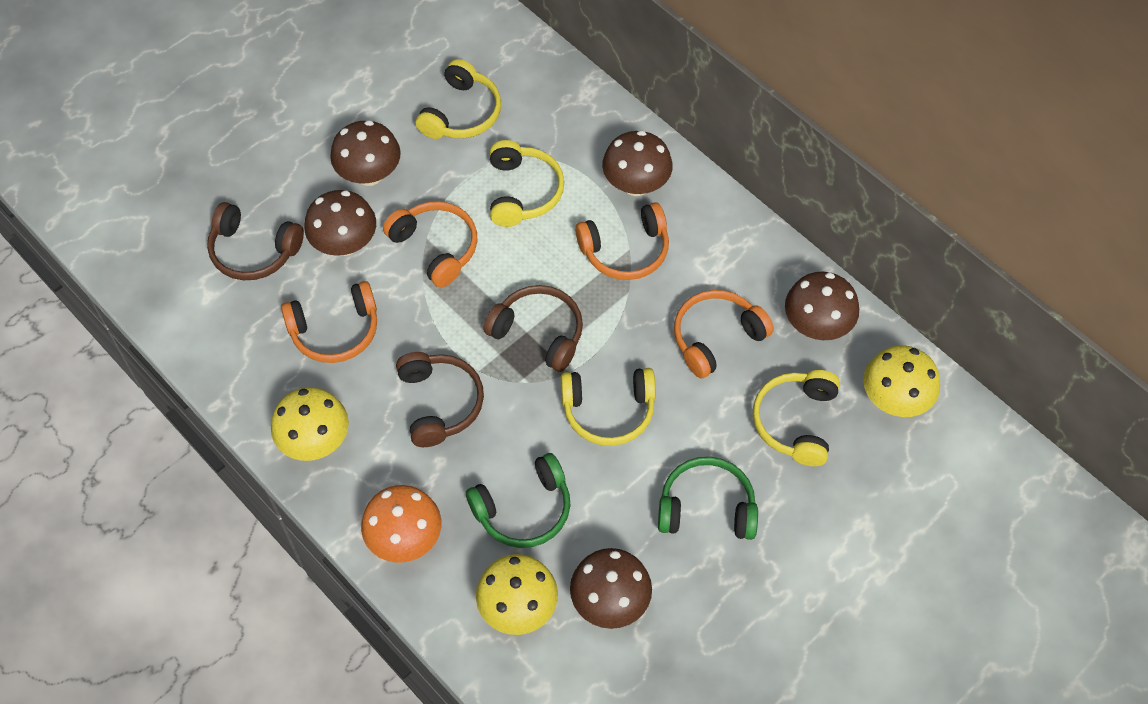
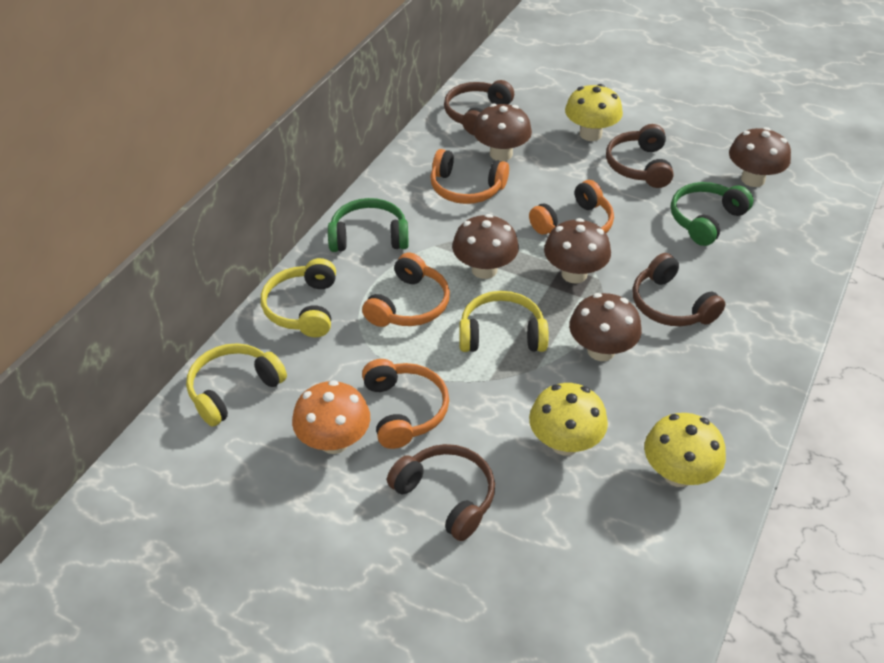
brown headphones: [207,202,304,280] [396,352,484,447] [483,285,583,372] = 3 -> [387,444,495,541] [444,80,514,135] [606,124,674,188] [633,253,725,326] = 4
yellow headphones: [415,59,501,139] [490,140,564,227] [561,368,656,446] [753,370,840,466] = 4 -> [186,343,287,427] [261,258,336,337] [459,291,548,352] = 3

